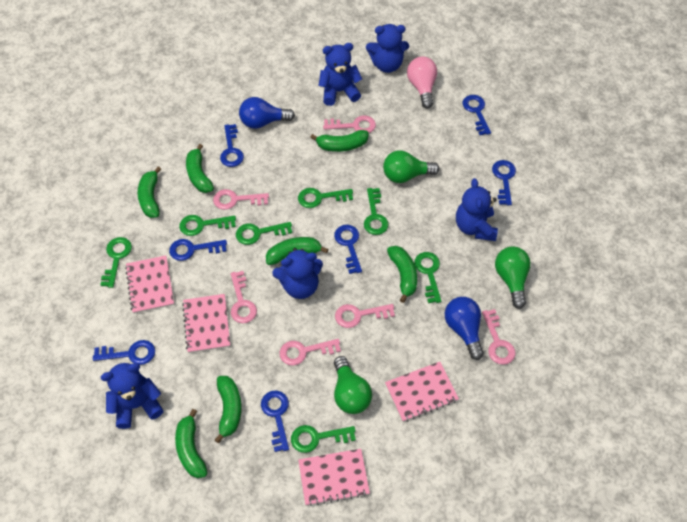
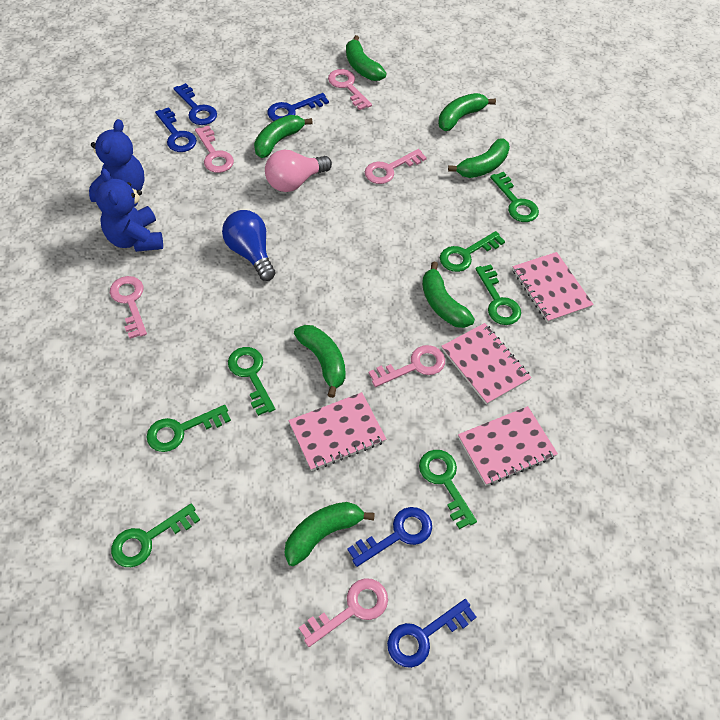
blue key: [93,340,155,365] [169,239,227,261] [220,124,244,167] [261,390,289,452] [334,225,362,274] [463,95,491,135] [492,160,516,205] = 7 -> [155,107,197,152] [173,83,217,125] [267,93,329,121] [347,507,432,567] [387,599,477,668] = 5
blue light bulb: [239,97,295,129] [445,297,484,360] = 2 -> [222,210,276,281] = 1
blue teddy bear: [101,363,163,429] [272,248,323,299] [318,43,362,106] [366,24,409,73] [456,178,498,241] = 5 -> [89,119,145,202] [95,169,163,252] = 2
green light bulb: [334,356,372,414] [383,150,439,183] [495,246,531,309] = 3 -> none = 0

